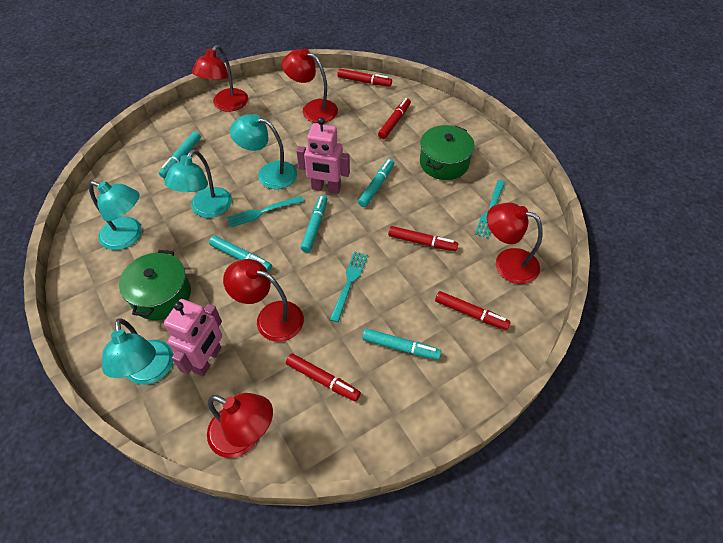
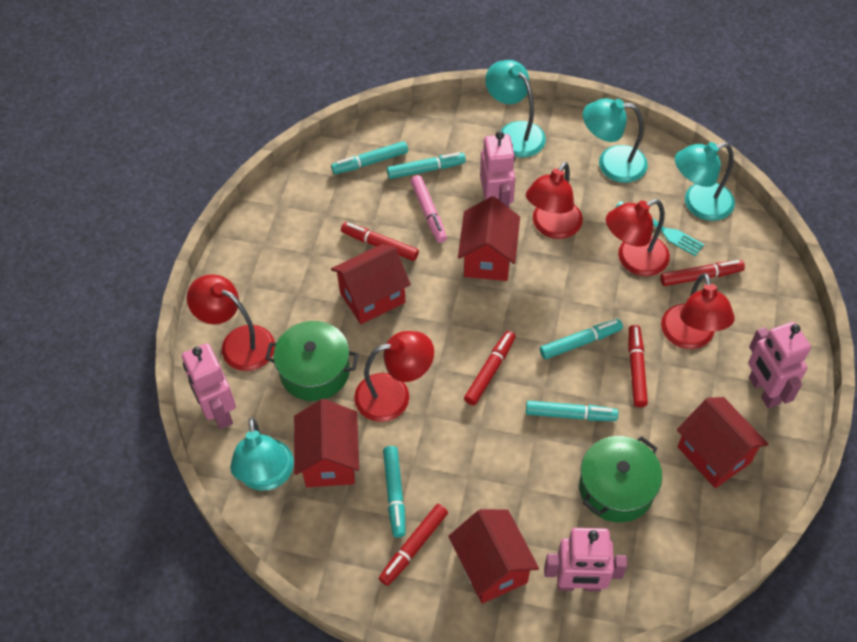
pink marker: none = 0 -> [410,175,447,243] = 1
pink robot: [164,299,222,376] [297,117,350,194] = 2 -> [182,343,236,429] [480,131,515,207] [544,528,628,591] [748,322,811,409] = 4
red house: none = 0 -> [294,399,359,487] [331,244,411,324] [448,509,539,604] [458,196,520,281] [677,397,769,488] = 5
turquoise fork: [227,196,304,227] [330,251,368,322] [475,180,505,238] = 3 -> [616,201,704,256] = 1

